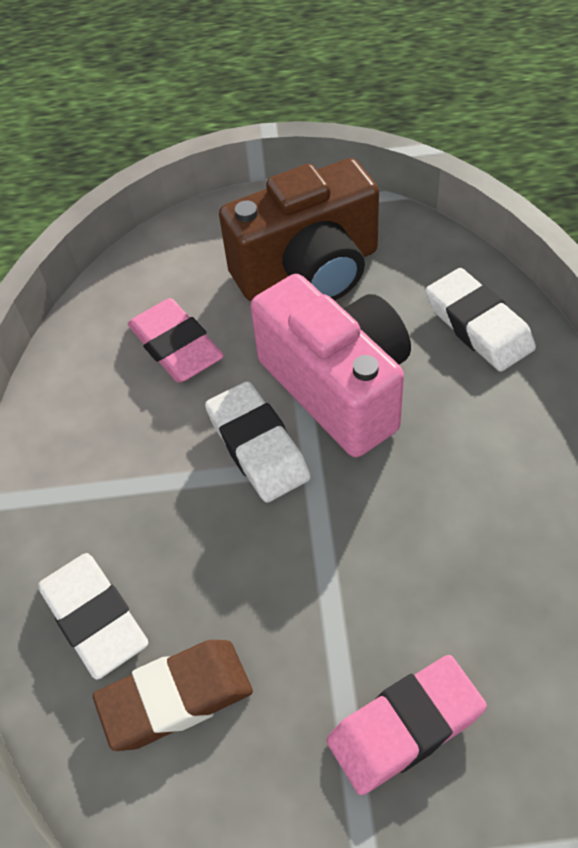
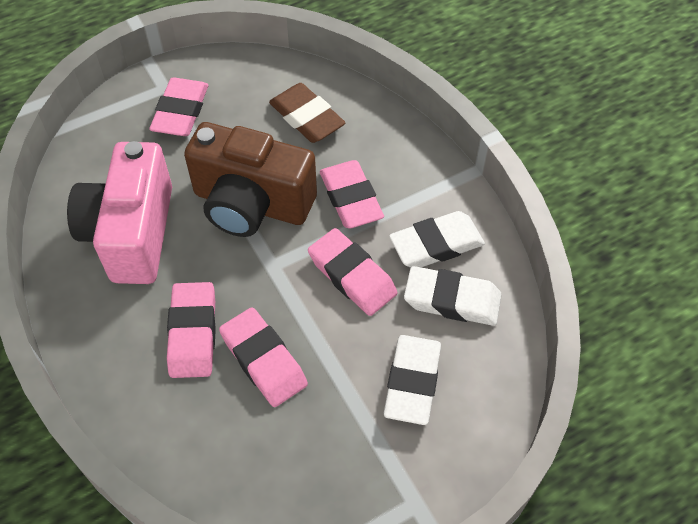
pink eraser: [128,298,224,383] [327,655,487,795] = 2 -> [149,78,208,136] [167,282,216,378] [219,307,308,407] [308,228,397,316] [320,160,384,228] = 5

